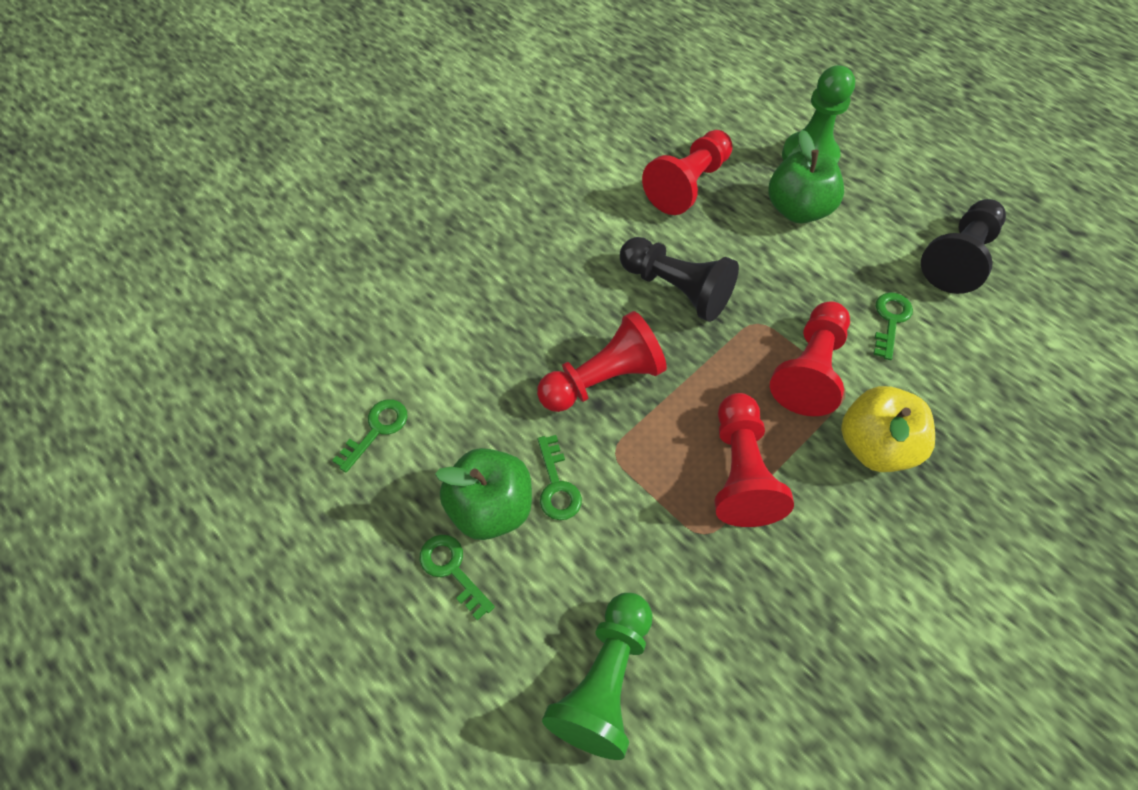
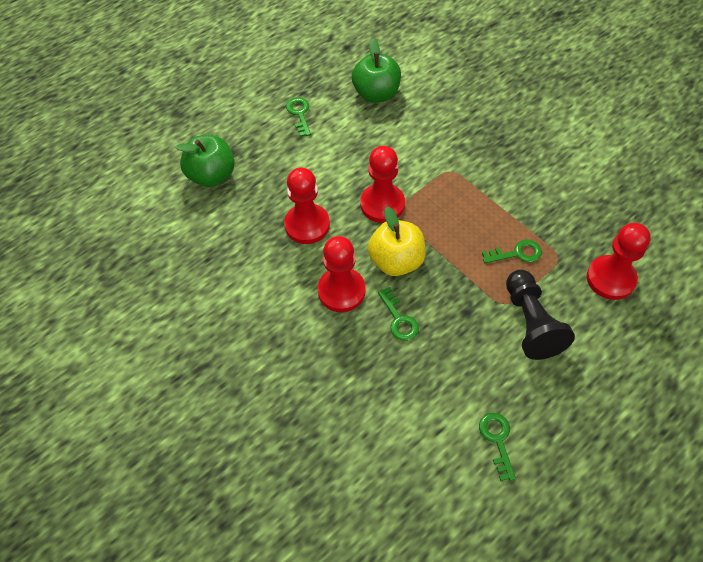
black pawn: [620,237,739,322] [921,199,1006,294] = 2 -> [506,270,575,360] = 1
green pawn: [542,593,652,760] [782,65,855,164] = 2 -> none = 0

